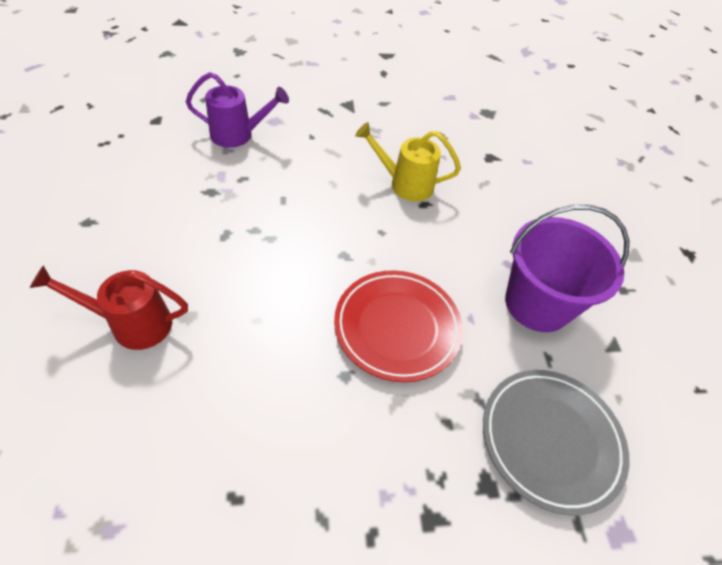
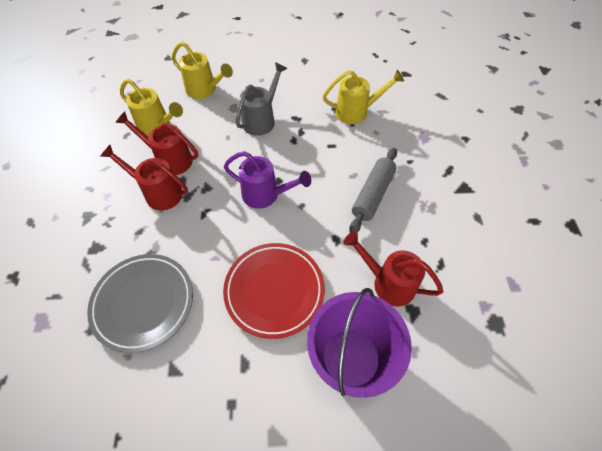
grey rolling pin: none = 0 -> [349,148,397,233] = 1
grey watering can: none = 0 -> [235,62,287,136] = 1
red watering can: [30,265,188,350] = 1 -> [100,145,188,210] [115,111,198,175] [343,231,444,307] = 3
yellow watering can: [355,122,461,201] = 1 -> [120,79,183,136] [172,41,233,99] [323,70,404,124] = 3

